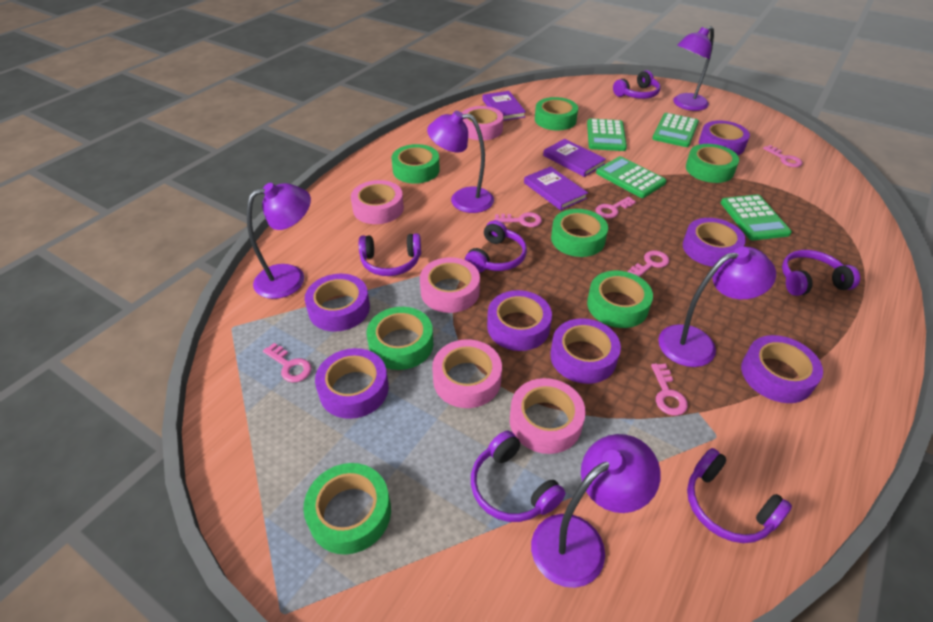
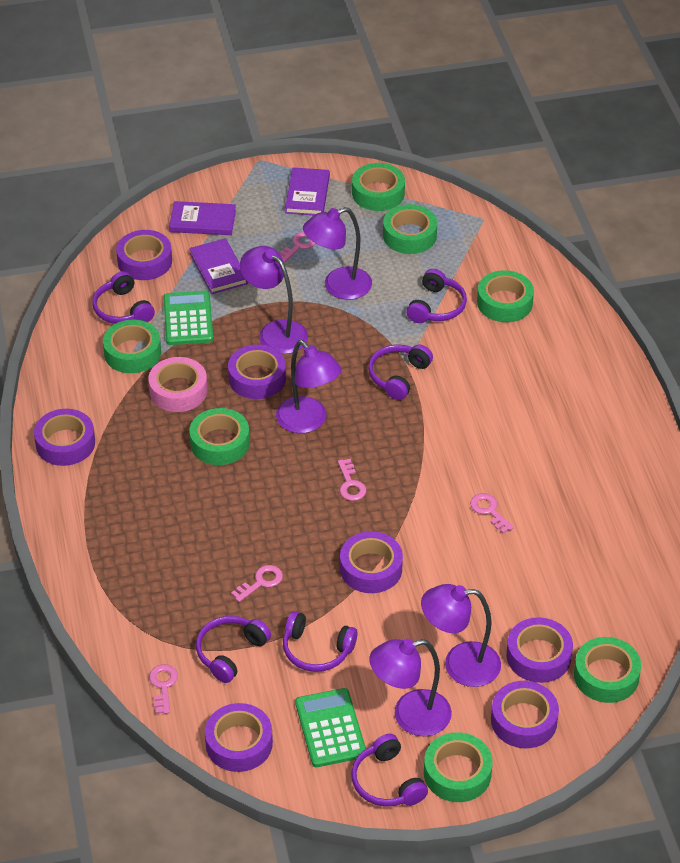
green calculator: [587,118,627,151] [596,156,666,198] [652,113,699,147] [721,195,792,240] = 4 -> [163,290,213,345] [295,688,366,767] = 2
pink key: [263,343,312,383] [494,212,542,227] [596,197,636,218] [627,250,669,277] [651,363,688,416] [763,145,802,167] = 6 -> [149,664,178,714] [231,565,283,602] [279,232,316,263] [338,459,366,501] [470,493,514,534] = 5
pink tape: [351,180,404,224] [420,257,480,313] [432,339,502,408] [462,106,503,140] [510,378,586,454] = 5 -> [148,357,207,412] = 1

